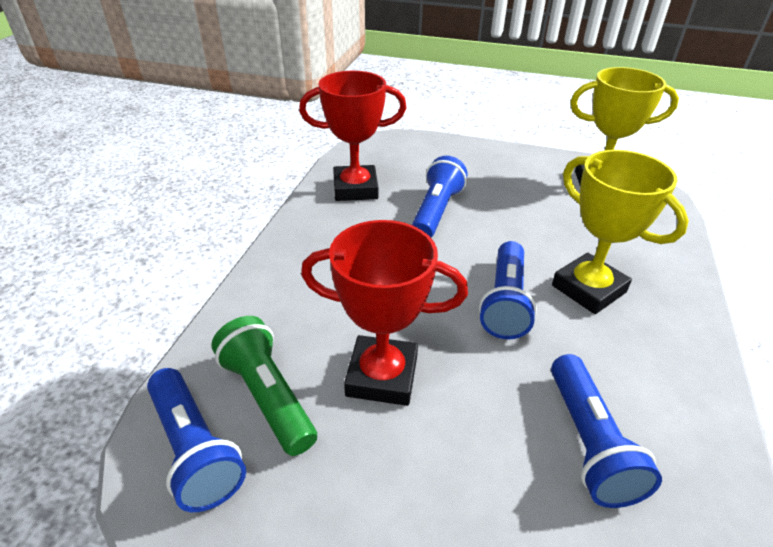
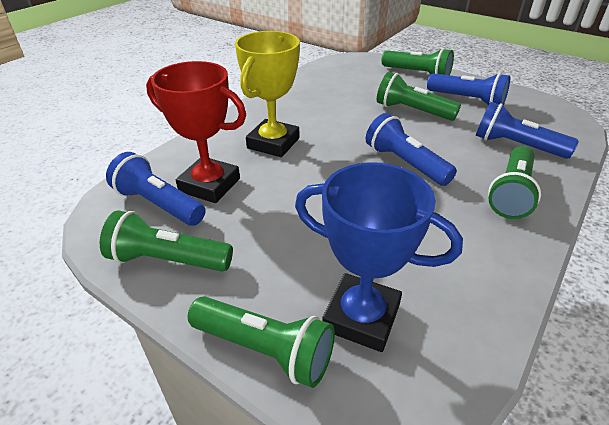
blue trophy: none = 0 -> [295,162,463,352] = 1
green flashlight: [211,316,317,456] = 1 -> [100,210,233,272] [188,296,335,388] [377,72,461,121] [381,48,454,75] [488,146,541,219] = 5
red trophy: [299,71,407,201] [301,220,468,406] = 2 -> [146,61,246,203] = 1
yellow trophy: [552,150,689,314] [570,67,679,185] = 2 -> [235,31,300,157] = 1

